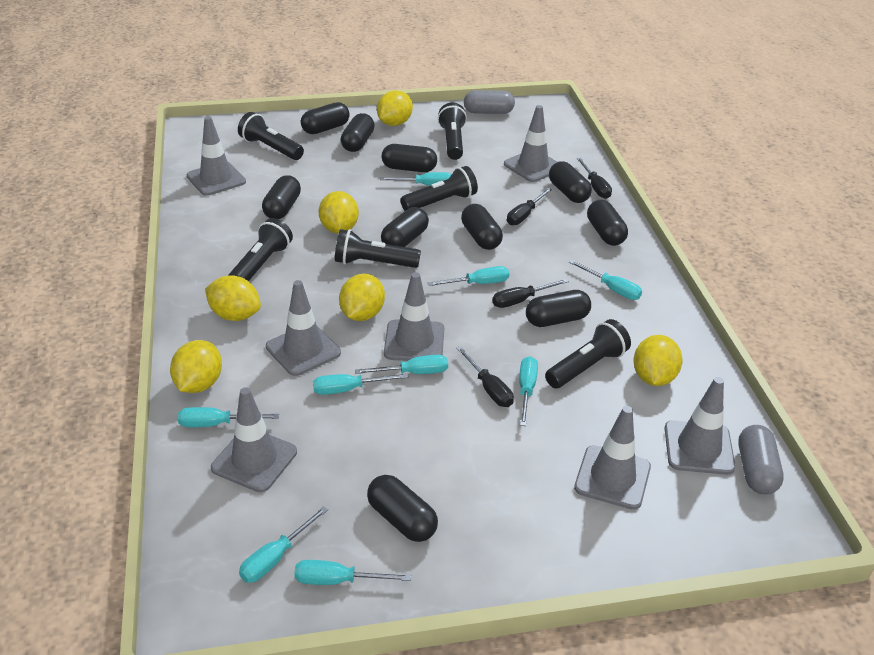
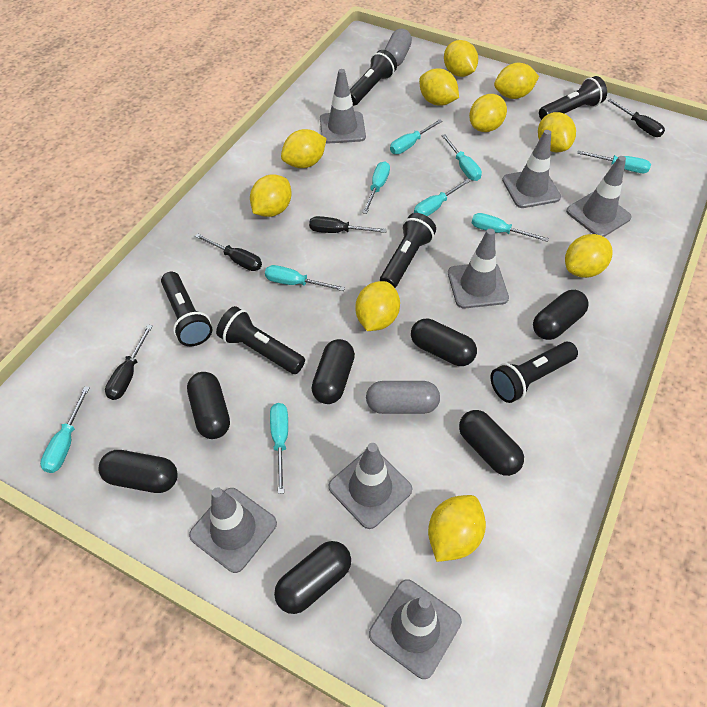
black capsule: [262,175,301,219] [301,102,350,134] [341,113,375,152] [367,475,438,542] [381,207,429,247] [382,144,437,172] [461,204,503,250] [526,290,591,327] [549,161,592,203] [587,200,628,246] = 10 -> [99,450,178,493] [187,372,230,439] [274,541,351,614] [311,339,355,404] [411,319,477,366] [459,410,524,476] [533,290,589,340] = 7
yellow lemon: [170,340,222,393] [205,275,261,321] [319,191,359,234] [339,274,385,321] [377,90,413,126] [633,335,683,386] = 6 -> [250,175,292,217] [281,129,327,168] [356,281,400,331] [419,69,459,106] [428,495,486,562] [444,40,478,77] [469,94,507,132] [494,63,539,99] [538,112,576,152] [565,234,613,278] = 10

